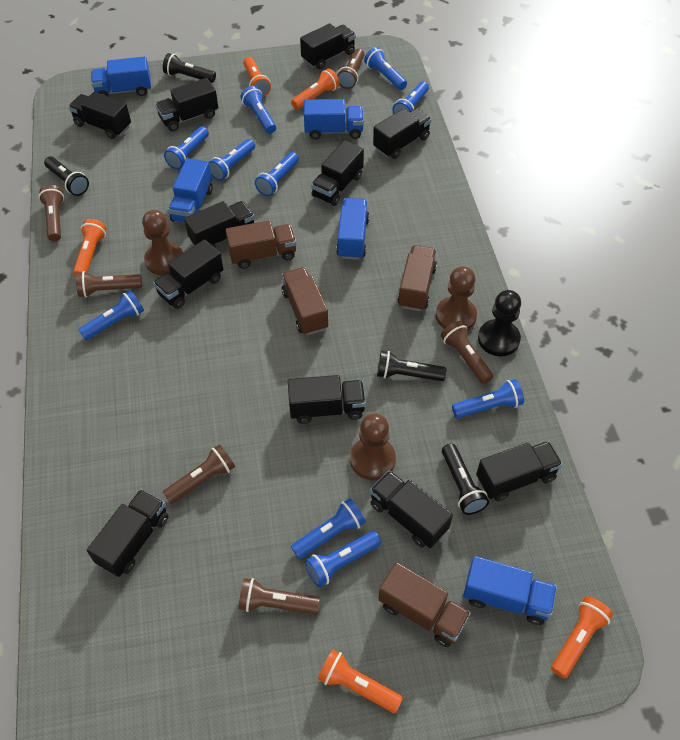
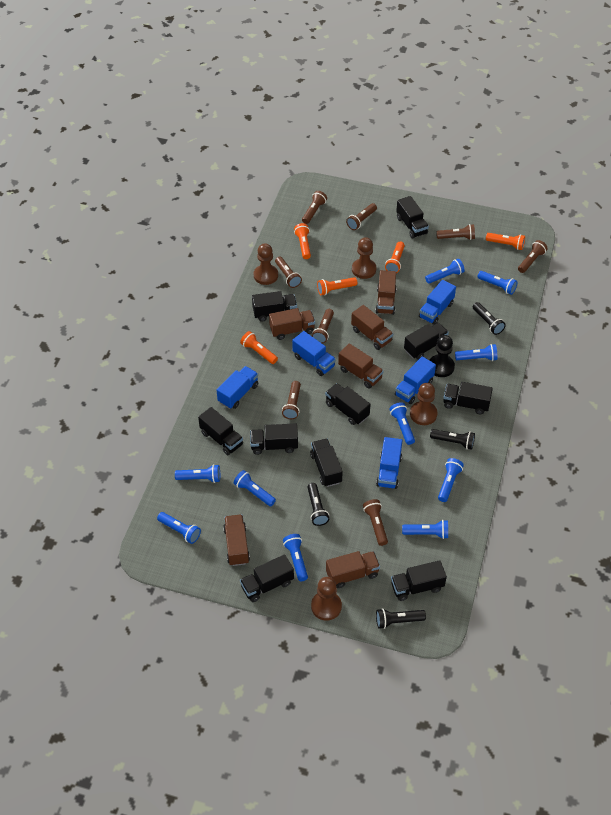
black truck: [68,92,131,139] [87,489,169,577] [153,239,224,309] [155,78,218,131] [184,201,255,247] [288,375,366,424] [300,23,356,69] [311,140,364,206] [370,470,453,548] [373,108,432,159] [476,441,563,501] = 11 -> [198,407,243,455] [240,554,294,602] [250,424,298,455] [252,291,297,322] [310,439,343,487] [325,383,371,425] [391,560,447,601] [396,196,429,239] [404,323,449,360] [443,382,493,414] = 10
brown flashlight: [39,185,64,241] [76,271,142,297] [163,444,235,504] [238,578,321,614] [337,49,365,89] [441,321,493,384] = 6 -> [275,257,302,288] [282,381,301,419] [302,191,327,224] [312,309,334,344] [346,203,377,230] [363,499,388,546] [436,224,475,240] [518,240,548,273] = 8
brown pawn: [142,210,183,275] [350,413,396,480] [436,266,477,330] = 3 -> [254,243,278,285] [311,577,342,621] [352,237,376,279] [410,383,437,425] = 4
brown truck: [226,220,297,269] [282,267,328,335] [378,562,471,647] [397,245,437,311] = 4 -> [223,514,250,566] [269,308,315,340] [326,551,380,588] [338,343,384,389] [351,305,393,350] [376,270,396,315] = 6

